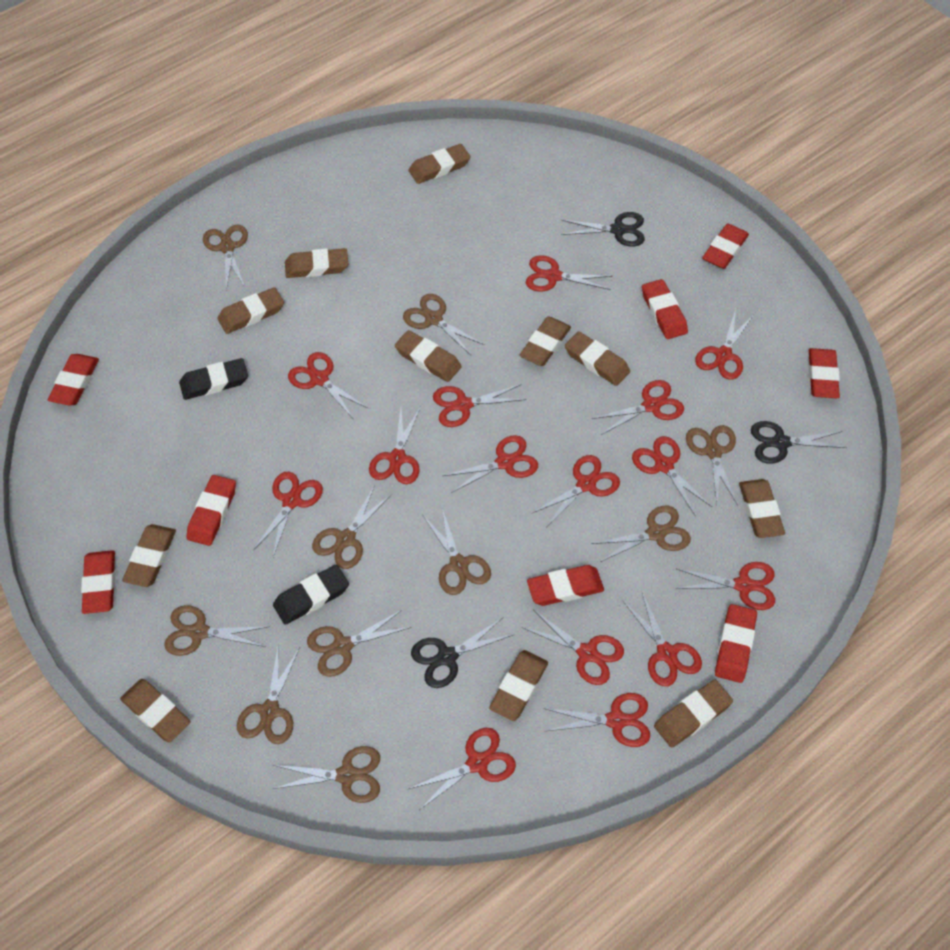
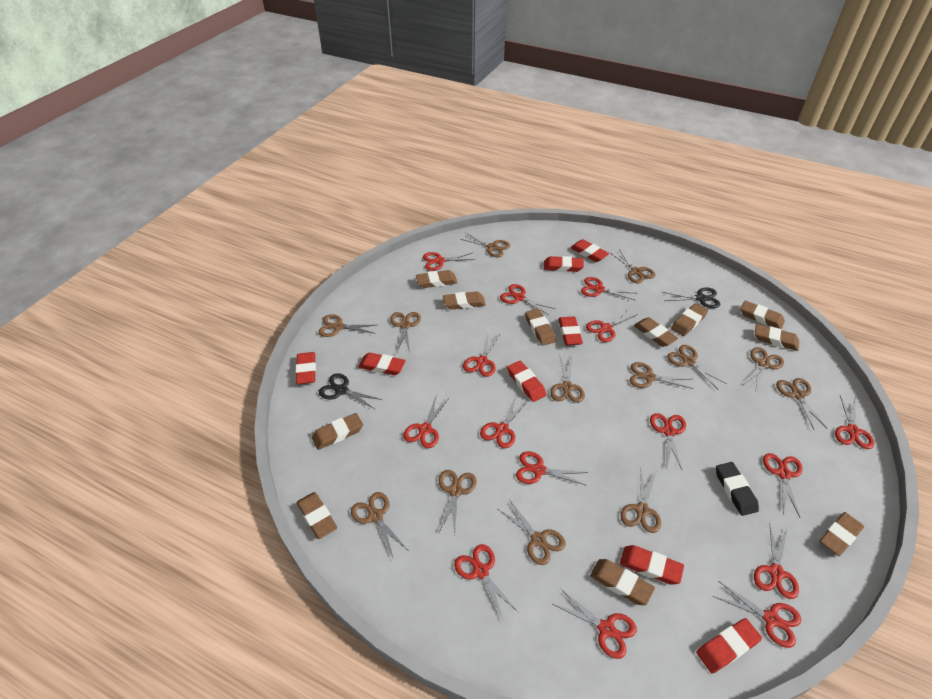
black eraser: [179,358,248,400] [273,565,349,625] = 2 -> [716,462,759,516] = 1
black scissors: [411,618,514,688] [561,212,645,246] [751,421,847,464] = 3 -> [319,373,382,409] [662,287,720,308] = 2
brown scissors: [164,605,270,656] [203,224,248,290] [237,647,300,744] [272,746,380,803] [307,609,411,677] [312,485,392,569] [403,294,485,355] [423,508,491,595] [591,506,691,562] [686,425,738,505] = 10 -> [318,314,376,337] [351,492,408,559] [390,312,421,353] [438,470,477,535] [460,233,510,257] [498,499,566,565] [550,356,585,403] [610,249,655,283] [621,469,661,533] [630,362,693,389] [667,345,727,389] [742,347,784,391] [776,378,827,430] = 13

